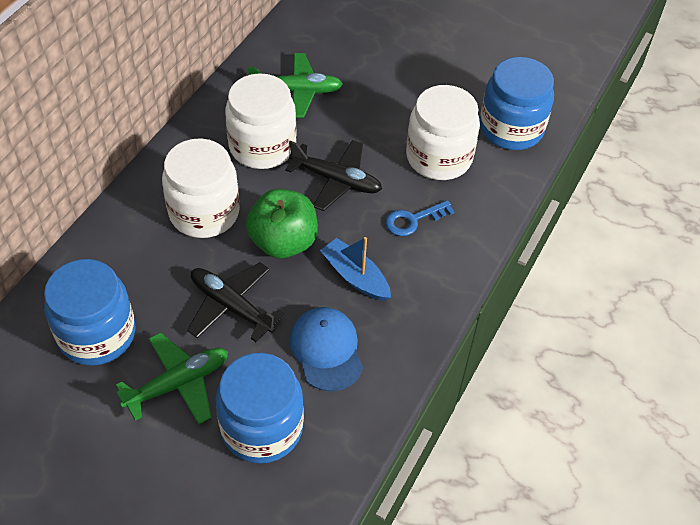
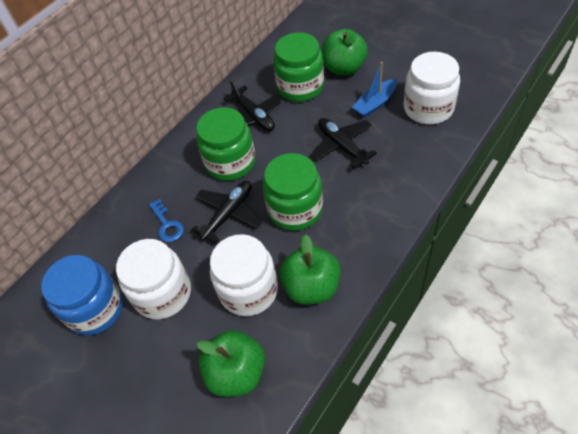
black plane: [187,262,285,342] [285,140,382,211] = 2 -> [191,181,263,244] [223,80,284,131] [310,118,377,169] = 3
blue cap: [289,307,363,391] = 1 -> none = 0
blue jar: [44,259,135,366] [216,353,304,464] [480,57,554,150] = 3 -> [41,255,123,335] = 1
green apple: [246,189,318,258] = 1 -> [197,330,265,397] [280,234,340,305] [322,29,368,75] = 3
green jar: none = 0 -> [196,107,255,181] [263,153,323,231] [273,32,324,102] = 3
green plane: [116,332,228,424] [248,53,343,118] = 2 -> none = 0

